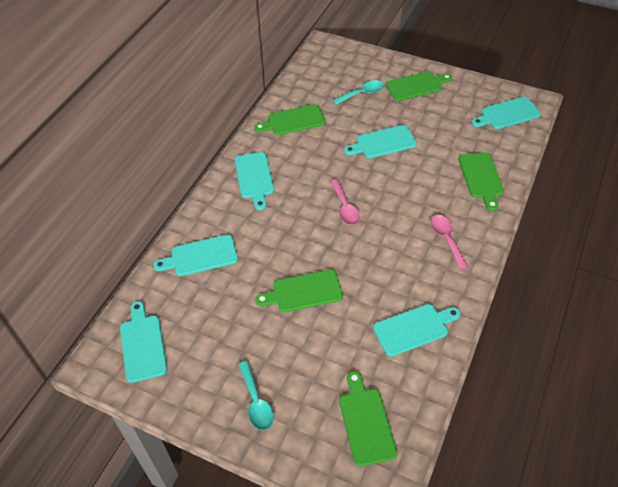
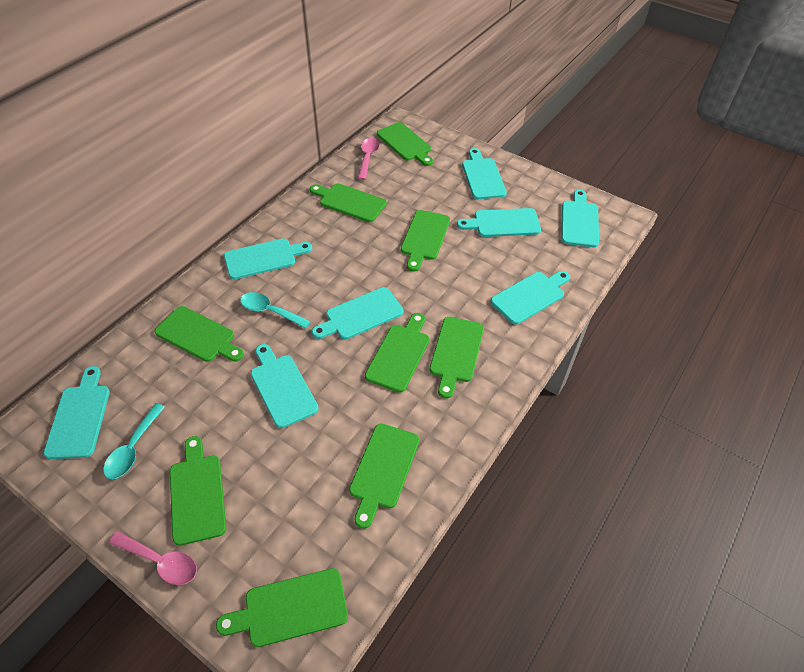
green cutting board: [254,104,325,135] [255,269,343,312] [339,371,397,466] [386,71,452,101] [458,152,504,211] = 5 -> [154,306,244,362] [170,436,226,546] [216,568,348,647] [310,184,387,222] [349,424,419,529] [365,313,429,392] [377,122,433,166] [401,210,450,272] [430,317,484,399] = 9
turquoise cutting board: [120,301,167,383] [153,235,238,276] [234,152,274,210] [344,125,417,158] [373,304,461,357] [472,97,541,129] = 6 -> [43,366,110,459] [224,238,312,279] [251,344,319,428] [312,287,404,339] [457,208,541,237] [462,148,507,199] [491,271,570,325] [561,190,599,247] = 8

